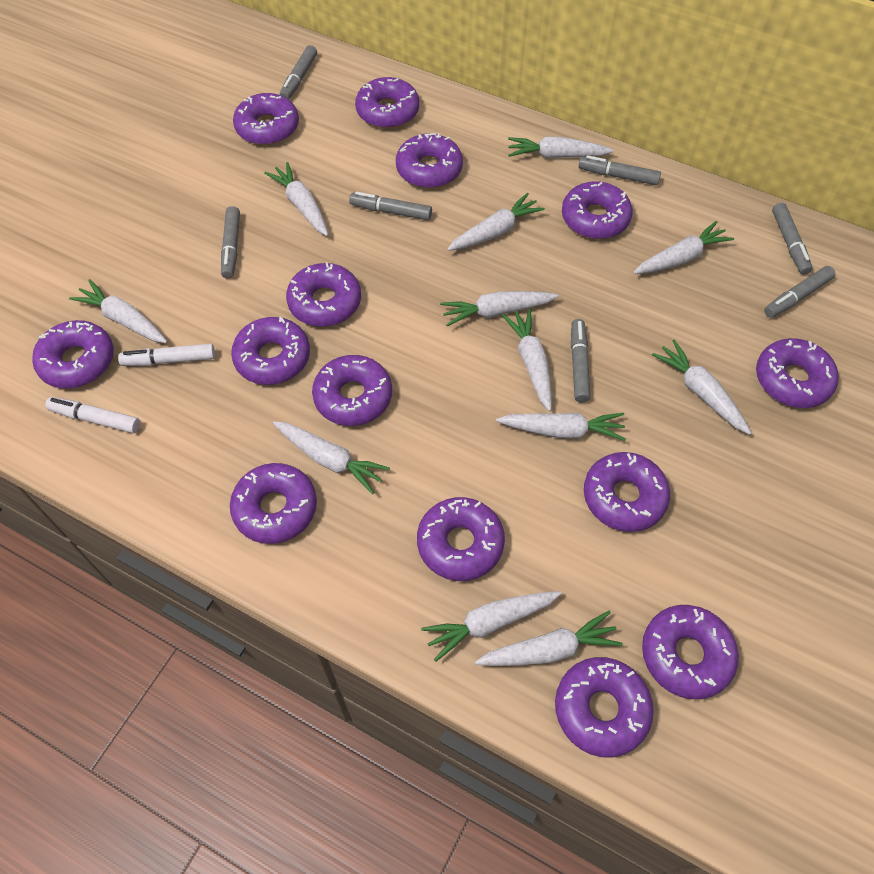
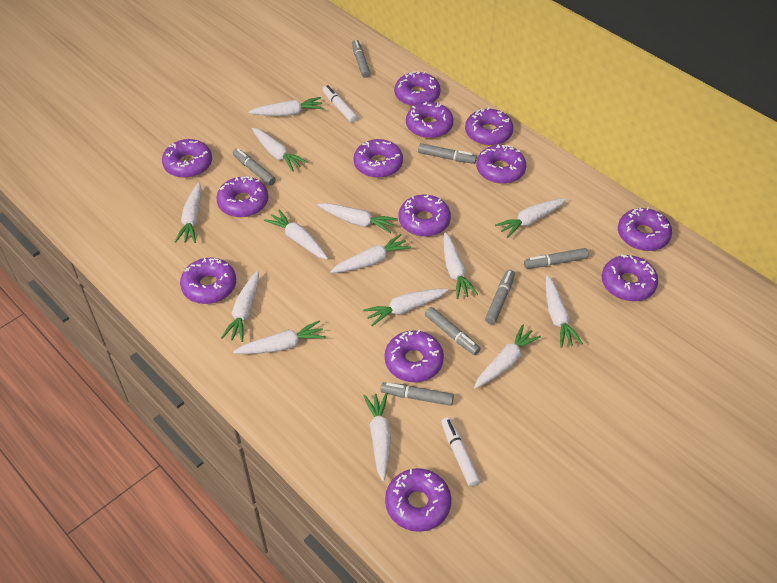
purple donut: [32,320,114,389] [230,463,317,544] [231,317,310,385] [233,93,299,145] [286,262,361,327] [312,355,392,426] [355,77,419,128] [396,133,463,188] [417,497,505,581] [555,657,654,757] [562,181,633,239] [584,452,670,532] [642,605,739,699] [756,338,839,408] = 14 -> [162,139,212,178] [180,258,236,304] [216,176,268,217] [353,139,403,178] [385,330,444,382] [385,468,451,532] [394,71,441,106] [399,194,451,237] [406,102,453,139] [465,107,513,146] [476,145,526,184] [602,254,658,301] [618,207,672,251] = 13
white carrot: [69,279,167,343] [264,162,328,236] [273,421,390,494] [421,591,562,662] [440,291,559,327] [447,193,545,251] [475,611,622,666] [496,413,626,441] [502,309,552,411] [508,136,614,158] [633,221,734,274] [652,340,751,435] = 12 -> [175,183,202,243] [221,271,259,342] [233,320,326,354] [248,97,324,116] [252,128,307,172] [264,209,328,259] [318,203,397,233] [330,234,411,273] [363,289,449,326] [363,393,391,481] [444,232,478,299] [474,324,541,389] [495,198,566,238] [546,275,583,348] = 14

